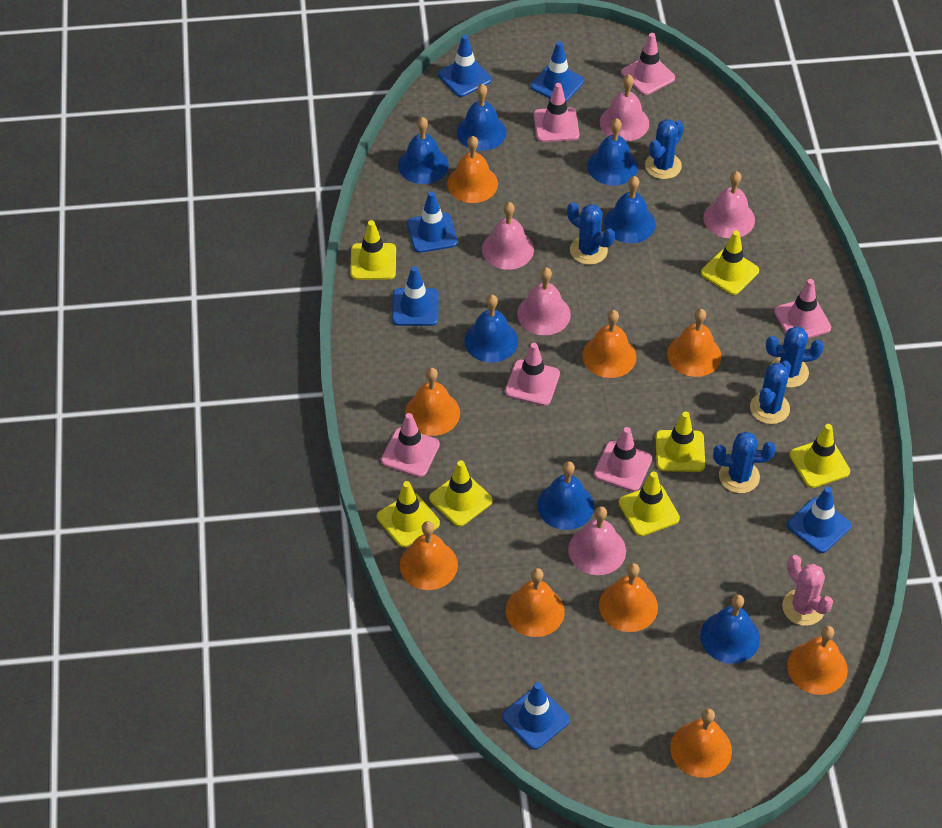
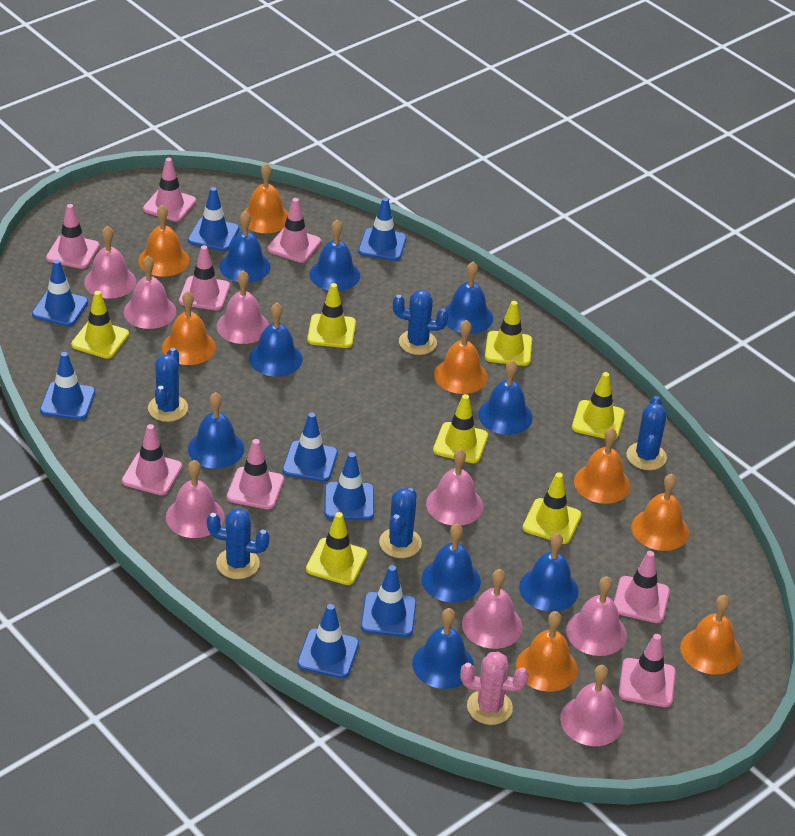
blue bell: [398,117,449,184] [457,84,506,151] [464,295,518,363] [537,461,594,530] [587,118,638,186] [604,176,656,243] [700,595,760,664] = 7 -> [188,392,244,469] [219,211,271,283] [249,303,302,377] [309,219,360,291] [412,608,474,689] [421,524,481,603] [444,262,493,334] [478,360,533,435] [519,533,579,612] = 9
blue traffic cone: [392,266,439,326] [407,191,458,253] [438,35,492,97] [502,682,570,750] [530,41,584,102] [787,487,851,553] = 6 -> [32,260,88,326] [40,352,95,420] [188,187,239,251] [282,413,338,482] [297,604,359,678] [324,452,374,520] [358,197,407,261] [361,565,416,637] = 8
orange bell: [400,521,458,590] [405,368,460,436] [447,136,498,203] [506,568,565,637] [582,310,637,378] [599,563,658,632] [667,309,721,377] [670,708,732,778] [787,626,848,695] = 9 -> [138,205,189,277] [162,291,216,365] [243,163,288,233] [434,320,487,394] [516,611,578,692] [574,427,630,504] [632,474,689,551] [680,595,741,675] = 8
pink bell: [482,202,534,270] [517,267,571,335] [568,506,626,575] [600,75,649,141] [703,171,755,238] = 5 -> [84,226,136,299] [124,256,176,329] [166,460,224,538] [217,271,269,344] [426,449,483,526] [462,569,523,649] [560,665,623,746] [566,576,627,656] = 8
pink traffic cone: [381,413,440,477] [505,343,560,406] [533,83,580,142] [594,427,652,492] [621,33,675,95] [774,279,831,338] = 6 -> [46,204,100,269] [122,424,182,495] [143,158,196,222] [179,245,230,310] [227,439,284,509] [267,198,321,263] [614,551,670,623] [619,634,676,707] = 8

